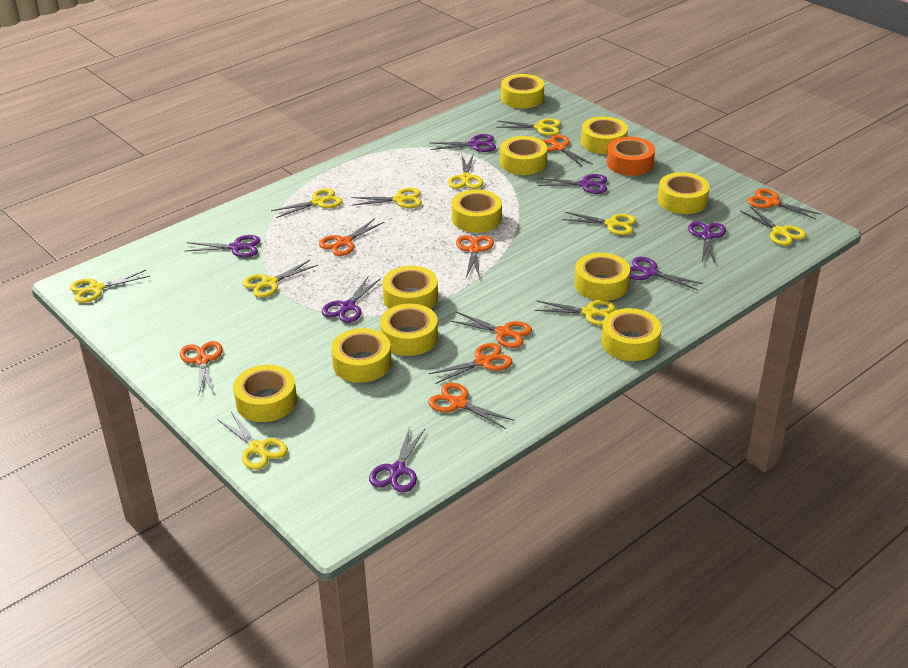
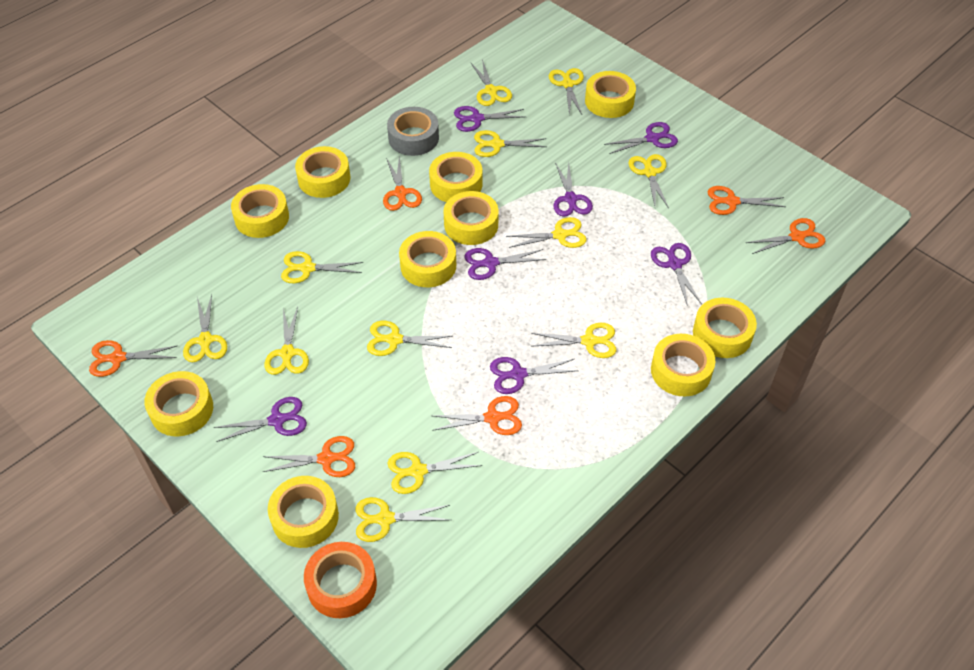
grey tape: none = 0 -> [387,107,439,156] = 1
orange scissors: [180,341,223,397] [319,218,384,256] [428,343,512,384] [428,383,514,429] [450,312,532,348] [456,235,494,279] [542,135,593,167] [748,188,820,219] = 8 -> [89,340,177,377] [263,436,355,477] [383,156,422,211] [432,396,522,435] [707,186,786,215] [746,218,825,254] = 6
yellow scissors: [70,270,150,303] [217,412,288,470] [243,260,318,298] [271,188,343,218] [351,188,422,208] [448,153,483,189] [496,118,561,136] [534,300,616,326] [562,212,636,235] [740,206,806,246] = 10 -> [183,295,227,362] [264,307,309,375] [281,251,363,283] [355,497,450,542] [367,321,452,356] [388,452,482,494] [471,59,512,106] [474,130,547,157] [506,217,587,248] [531,323,617,358] [549,68,584,114] [629,154,669,208] = 12
yellow tape: [233,365,297,422] [331,328,391,383] [380,304,438,356] [382,266,438,309] [452,189,502,233] [500,136,547,175] [501,74,544,108] [574,253,630,301] [581,117,628,154] [601,308,661,361] [658,172,710,214] = 11 -> [144,371,213,436] [231,184,289,238] [268,476,339,548] [295,146,350,198] [399,231,456,287] [429,152,482,202] [444,191,499,245] [585,71,636,118] [651,334,715,397] [693,298,757,358] = 10

